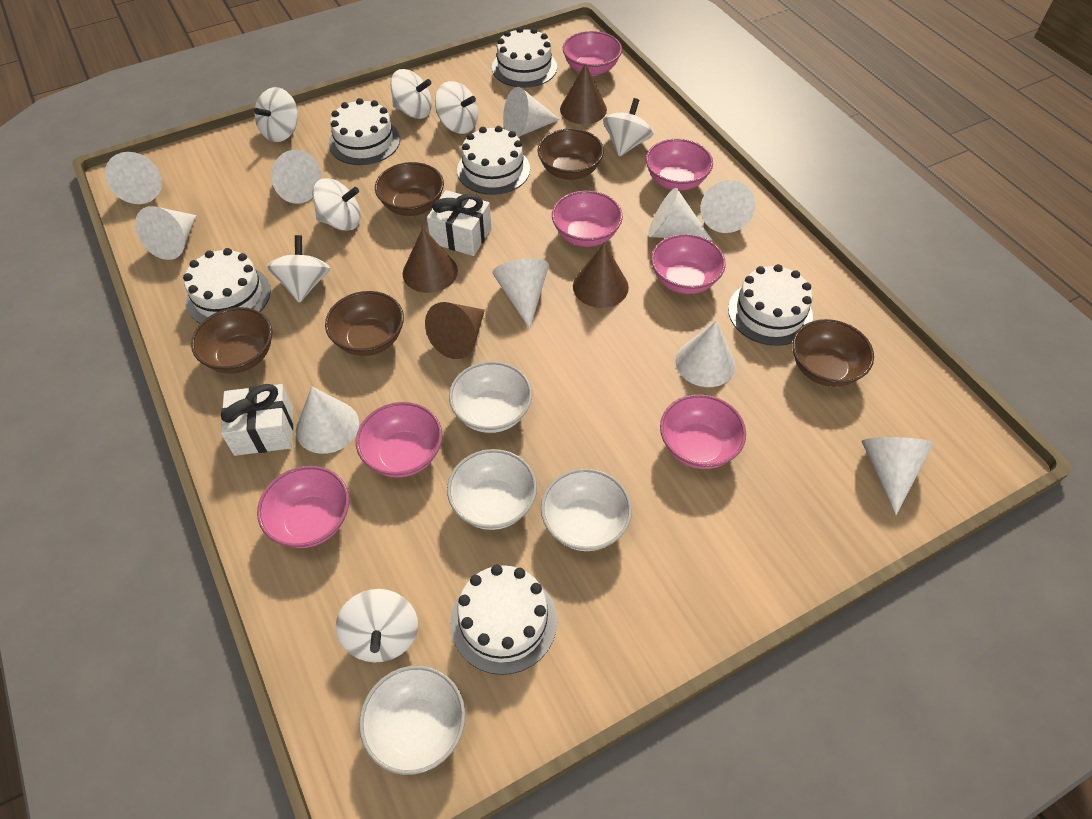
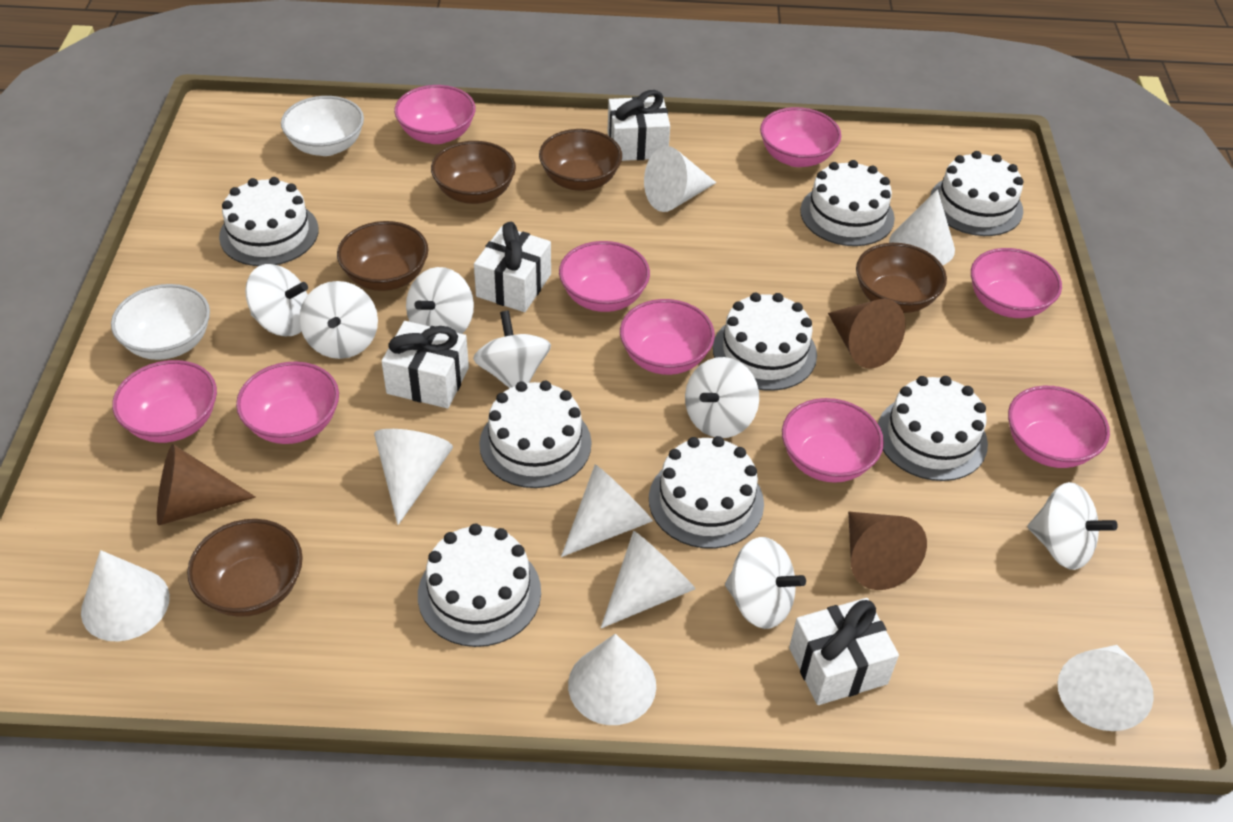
brown cone: [403,228,458,293] [425,302,485,359] [560,63,607,124] [573,242,629,308] = 4 -> [157,444,256,525] [828,299,906,369] [848,512,927,590] = 3
pink bowl: [257,466,349,548] [356,402,443,478] [552,191,623,247] [563,31,622,76] [646,139,713,191] [651,234,726,294] [660,394,746,469] = 7 -> [112,360,217,443] [236,362,339,444] [394,85,476,144] [559,241,650,312] [620,299,715,375] [760,107,841,167] [782,398,884,483] [971,248,1062,318] [1008,386,1110,468] = 9
white bowl: [359,666,465,775] [447,449,537,530] [449,361,532,433] [541,468,632,551] = 4 -> [111,284,210,360] [281,96,364,156] = 2
white cake: [183,248,271,324] [329,98,400,165] [451,565,557,675] [457,126,530,195] [492,27,557,88] [728,264,813,346] = 6 -> [219,177,319,266] [418,523,541,647] [479,381,592,488] [649,436,764,549] [713,293,817,391] [800,160,895,246] [878,376,988,481] [930,151,1023,236] = 8
white cone: [105,152,162,204] [135,206,197,260] [271,150,321,204] [296,386,359,454] [492,258,549,329] [503,87,560,137] [648,188,712,241] [675,320,736,387] [700,180,755,233] [862,437,934,515] = 10 -> [81,550,170,641] [374,429,453,525] [561,465,653,557] [568,634,656,725] [601,531,695,628] [644,146,717,212] [889,189,955,265] [1057,645,1154,731] = 8
white gift: [221,384,293,456] [427,190,491,256] = 2 -> [381,321,469,408] [474,222,551,312] [608,90,670,161] [789,598,899,705] = 4

